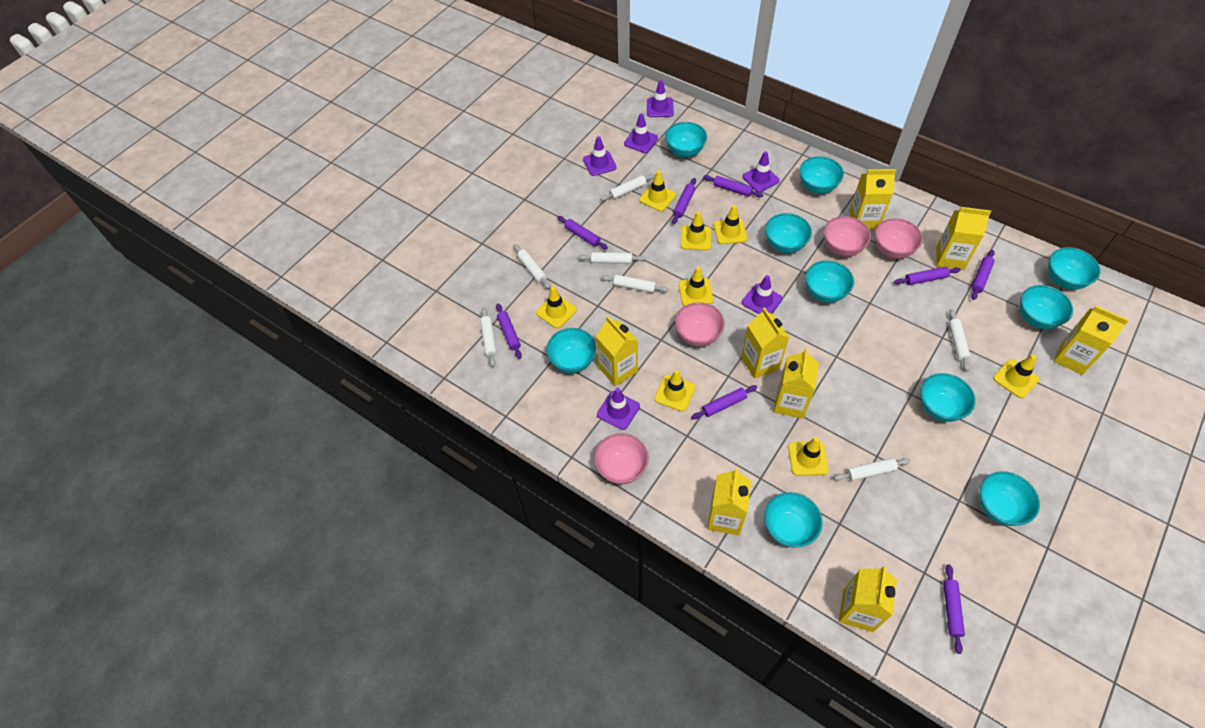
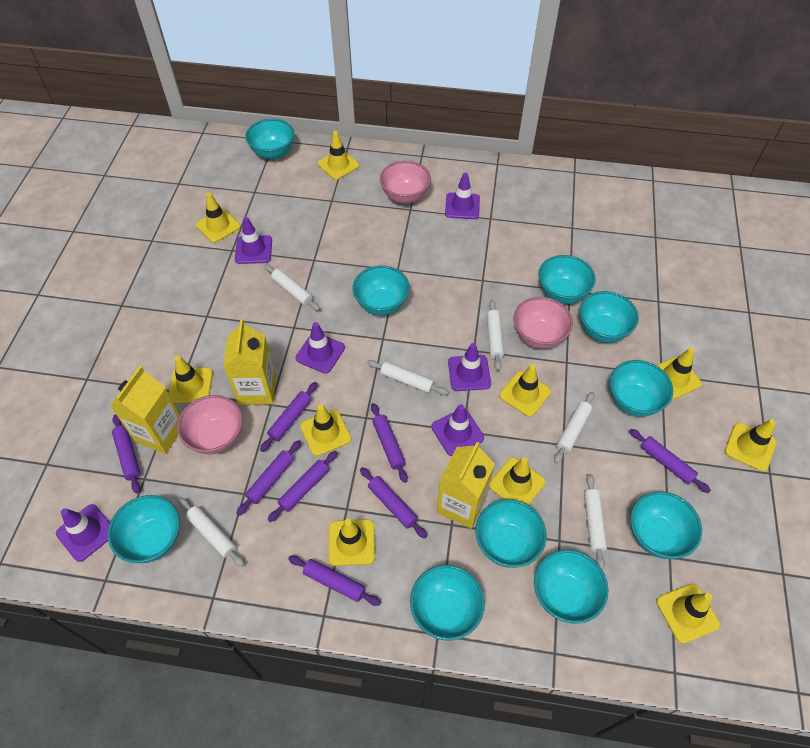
pink bowl: [594,433,649,484] [675,302,725,347] [824,216,871,256] [875,218,923,259] = 4 -> [177,395,243,454] [380,161,431,204] [514,297,573,349] = 3
white rolling pin: [480,308,497,367] [514,244,551,289] [578,252,645,264] [600,174,655,201] [601,275,668,293] [834,458,910,481] [949,309,971,372] = 7 -> [179,498,244,567] [264,264,320,311] [367,360,448,395] [487,300,504,371] [554,392,595,464] [584,474,607,570] = 6
yellow carton: [596,316,638,387] [707,468,751,536] [741,307,789,379] [774,348,819,419] [839,566,897,632] [849,169,896,230] [936,207,991,270] [1053,306,1129,375] = 8 -> [110,366,180,454] [223,320,276,405] [437,442,495,529] = 3
yellow traffic cone: [536,286,577,328] [639,170,676,212] [654,370,695,412] [679,267,713,306] [681,212,711,250] [714,205,747,245] [788,437,828,476] [993,355,1039,398] = 8 -> [169,356,213,403] [196,193,241,243] [300,404,351,456] [318,131,359,180] [329,519,375,566] [489,457,545,505] [499,364,551,417] [656,348,702,399] [656,583,720,644] [725,419,776,472] = 10

